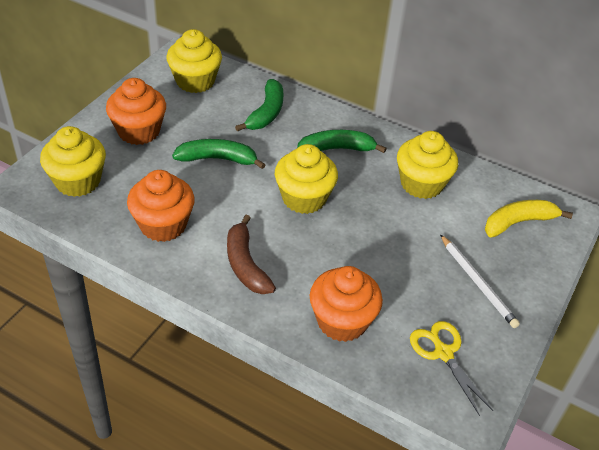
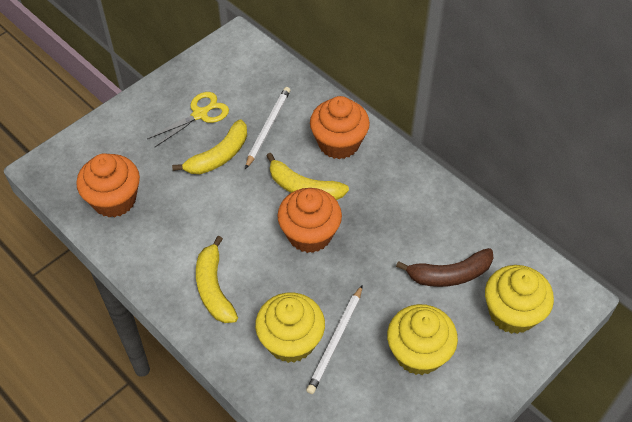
green banana: [172,139,265,169] [235,79,283,131] [297,130,387,153] = 3 -> none = 0
white pencil: [440,234,520,328] = 1 -> [245,87,291,169] [306,285,363,394] = 2
yellow banana: [485,200,573,238] = 1 -> [172,119,247,174] [196,236,238,323] [266,153,349,200] = 3
yellow cupcake: [40,126,106,197] [166,29,222,93] [275,144,338,214] [397,131,458,199] = 4 -> [255,292,325,363] [387,304,458,375] [485,265,554,334] = 3

